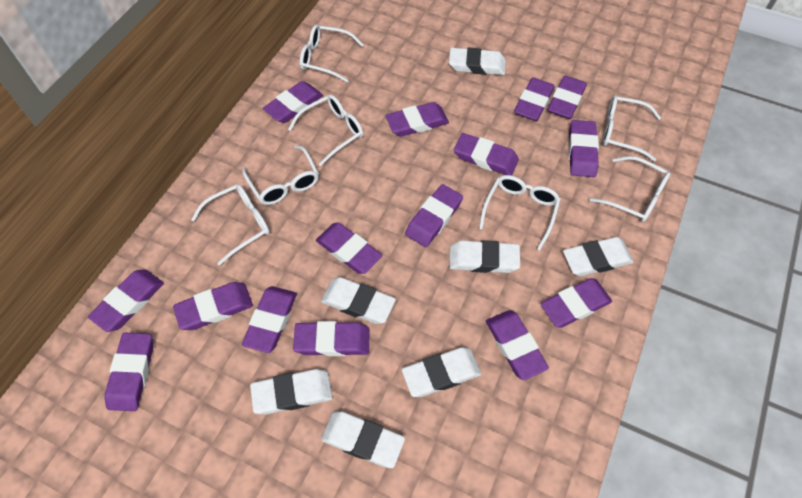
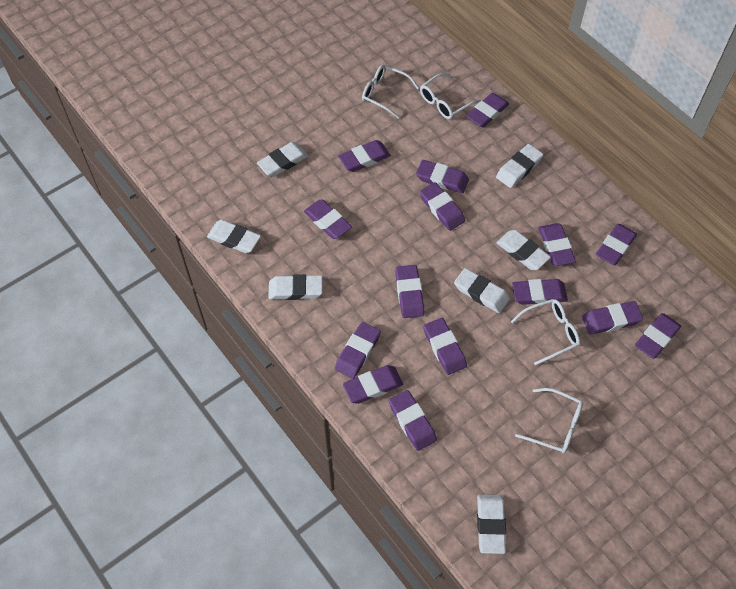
white glasses: [191,184,270,265] [242,145,319,205] [288,95,363,166] [300,25,363,83] [479,175,561,250] [589,156,671,222] [603,96,661,161] = 7 -> [362,65,419,119] [420,73,481,119] [511,299,580,365] [515,388,583,453] = 4

